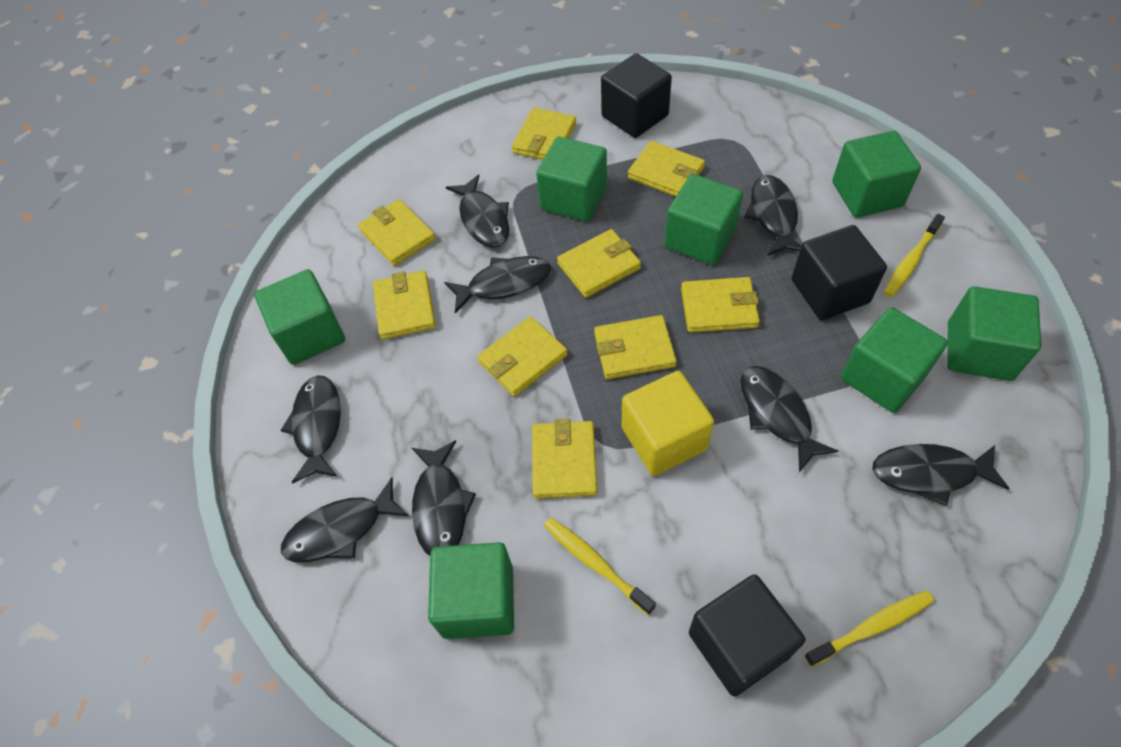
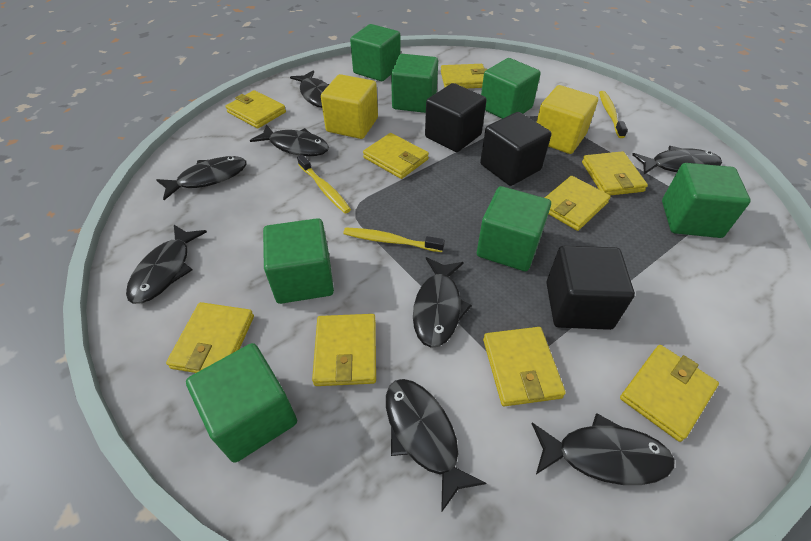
yellow cube: [622,371,714,476] = 1 -> [321,74,378,139] [537,85,598,154] = 2

